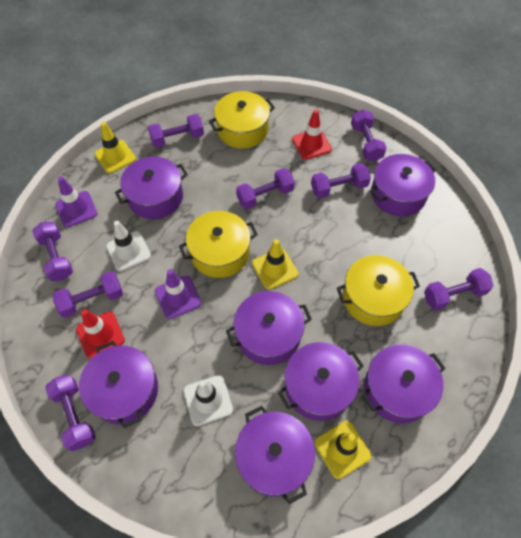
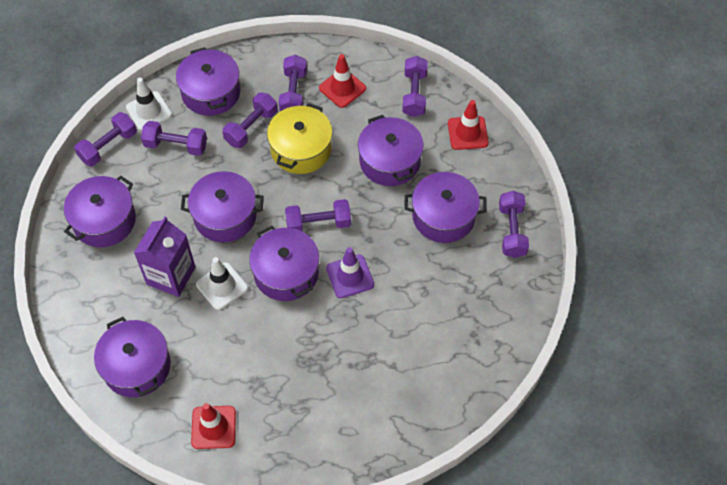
purple carton: none = 0 -> [134,217,195,297] = 1
purple dumbbell: [32,222,73,281] [45,374,96,451] [53,271,123,318] [148,114,204,148] [236,168,295,209] [311,163,371,198] [351,109,387,162] [424,268,493,311] = 8 -> [74,112,137,166] [141,121,207,156] [222,92,278,148] [279,55,307,111] [285,199,351,231] [402,56,428,117] [499,191,529,258] = 7
purple traffic cone: [56,176,97,227] [155,269,201,319] = 2 -> [326,247,374,298] = 1
red traffic cone: [76,309,125,359] [292,109,332,160] = 2 -> [191,403,236,449] [319,54,366,108] [448,100,489,150] = 3
yellow pot: [179,211,258,278] [209,91,275,149] [337,255,420,326] = 3 -> [267,103,333,174] = 1
yellow traffic cone: [95,122,136,173] [252,239,298,290] [315,421,371,479] = 3 -> none = 0

